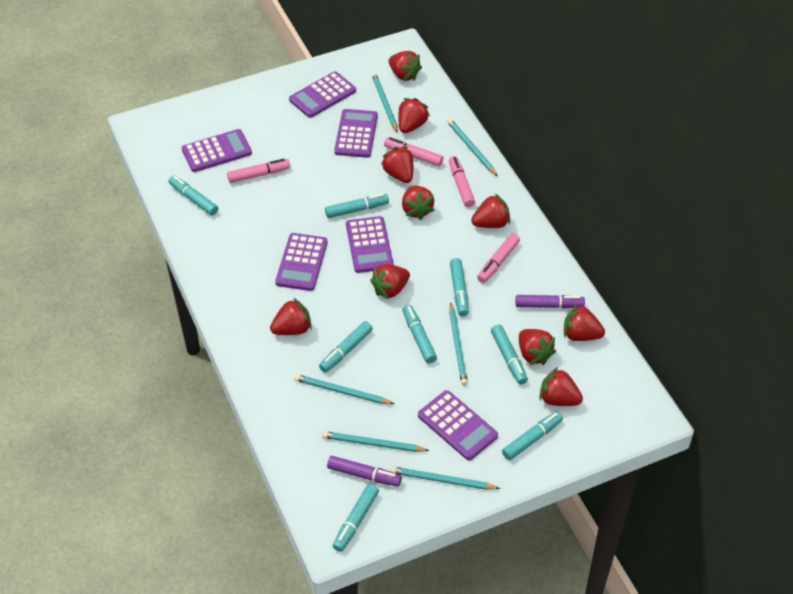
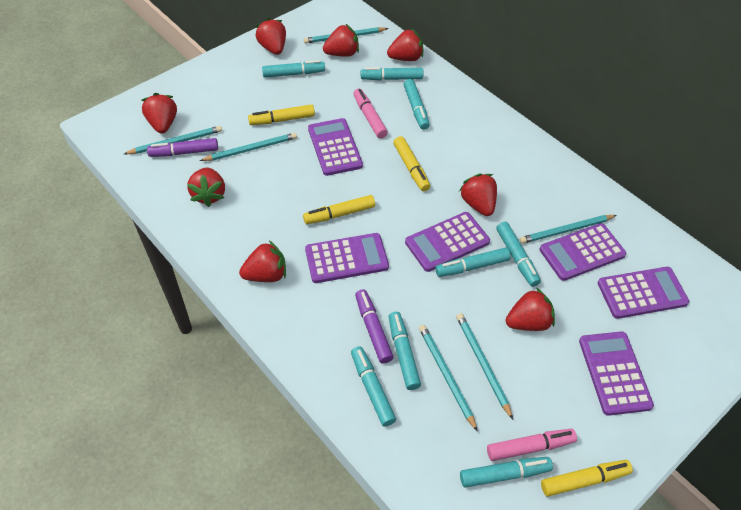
pink marker: [227,159,290,183] [384,137,443,166] [449,156,475,207] [477,233,520,283] = 4 -> [353,89,388,138] [487,429,577,461] = 2
red strawberry: [270,298,312,335] [370,264,410,300] [381,147,413,183] [389,51,422,81] [398,98,430,133] [402,186,435,220] [471,194,510,228] [519,329,556,365] [539,367,583,406] [564,304,605,341] = 10 -> [142,93,177,134] [187,168,225,207] [239,241,286,282] [255,18,286,55] [323,24,359,57] [387,29,423,61] [459,174,497,216] [506,287,555,331] = 8
yellow marker: none = 0 -> [248,104,315,125] [303,195,375,224] [393,136,430,191] [541,460,633,497] = 4

